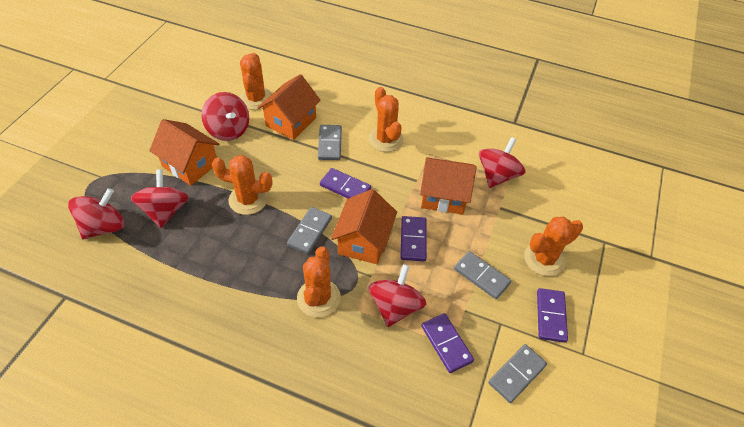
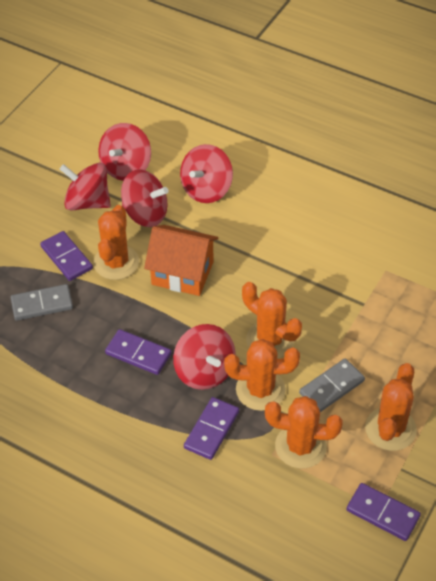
grey domino: [287,207,332,254] [318,125,342,160] [454,251,511,299] [488,344,547,403] = 4 -> [11,284,73,321] [299,359,365,412] = 2
orange house: [149,119,219,186] [257,74,321,140] [331,189,397,264] [420,157,477,214] = 4 -> [144,225,218,296] = 1

